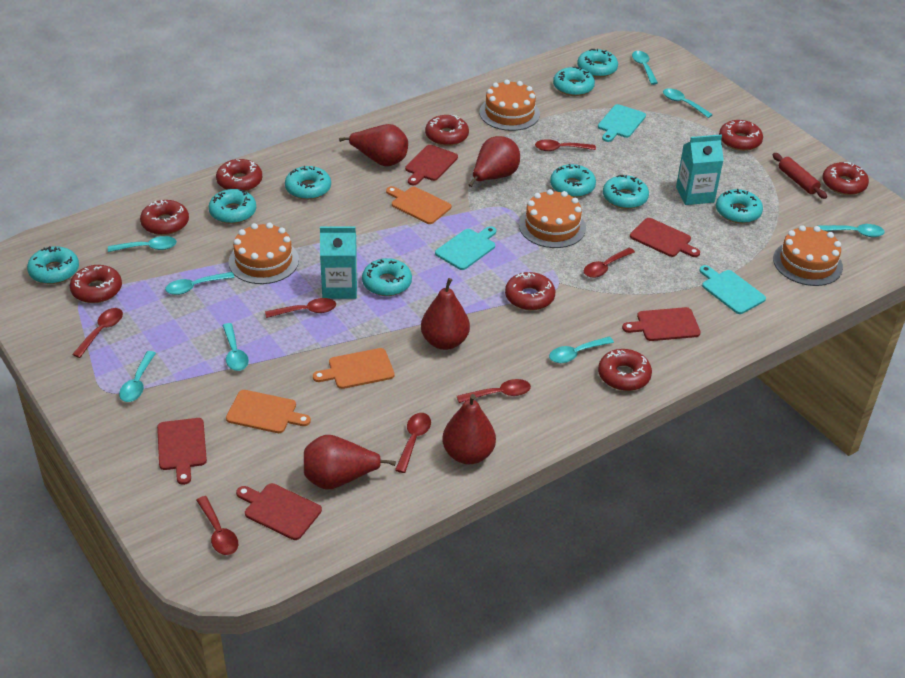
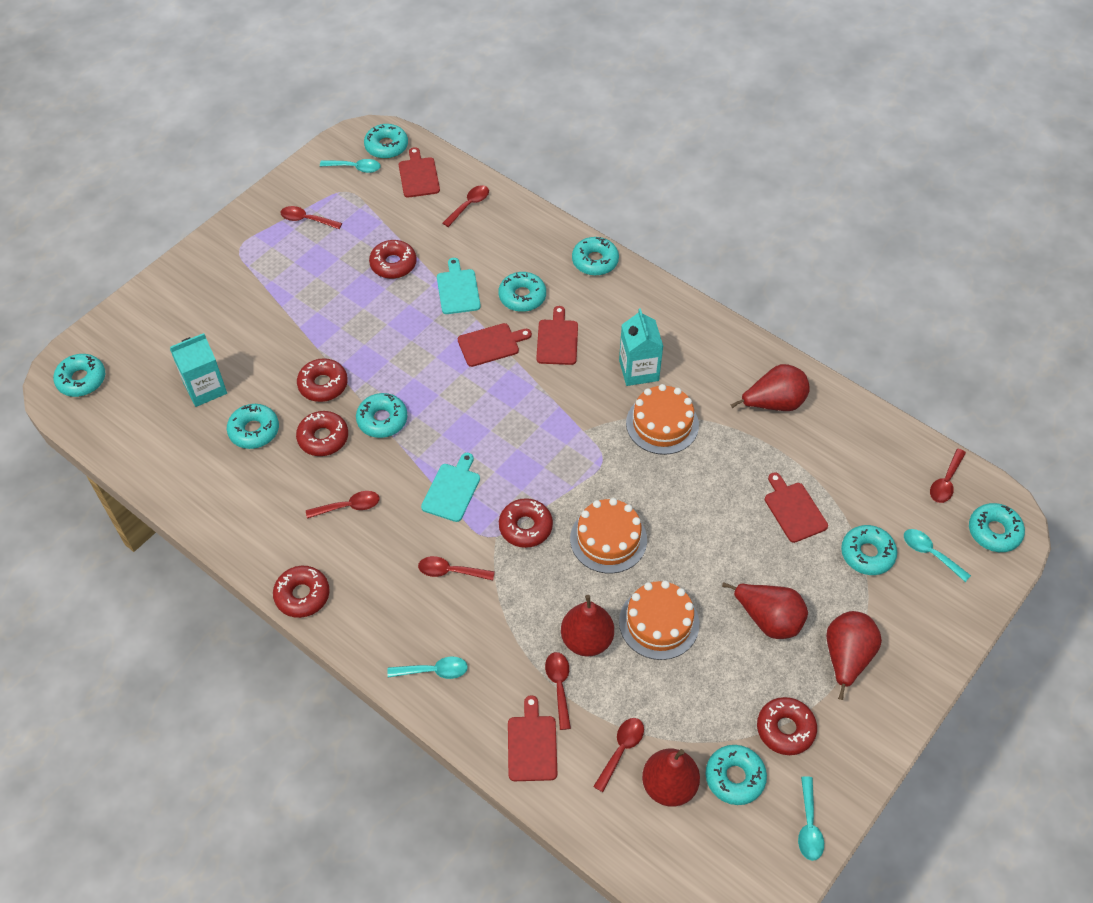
orange cake: [229,223,299,284] [479,80,540,131] [519,189,586,248] [773,225,843,286] = 4 -> [570,498,647,574] [619,581,699,660] [626,384,699,455] = 3
orange cutting board: [226,390,311,433] [313,348,394,389] [386,186,451,224] = 3 -> none = 0
red donut: [70,265,122,303] [140,200,189,235] [216,159,262,191] [425,115,469,146] [505,272,555,311] [598,349,652,391] [719,120,763,151] [822,162,869,195] = 8 -> [273,566,330,618] [296,411,348,456] [297,358,348,402] [369,240,417,279] [499,498,553,548] [757,697,817,755] = 6
red rolling pin: [773,153,827,199] = 1 -> none = 0
turquoise cutting board: [435,226,496,270] [598,104,646,142] [699,265,766,314] = 3 -> [421,453,480,522] [437,258,481,314] = 2
turquoise spoon: [108,236,177,252] [119,351,156,402] [165,272,235,295] [222,323,249,371] [549,336,614,363] [632,51,658,85] [663,88,713,118] [818,224,885,237] = 8 -> [320,159,381,173] [387,657,468,679] [798,776,824,861] [904,529,971,582] = 4

